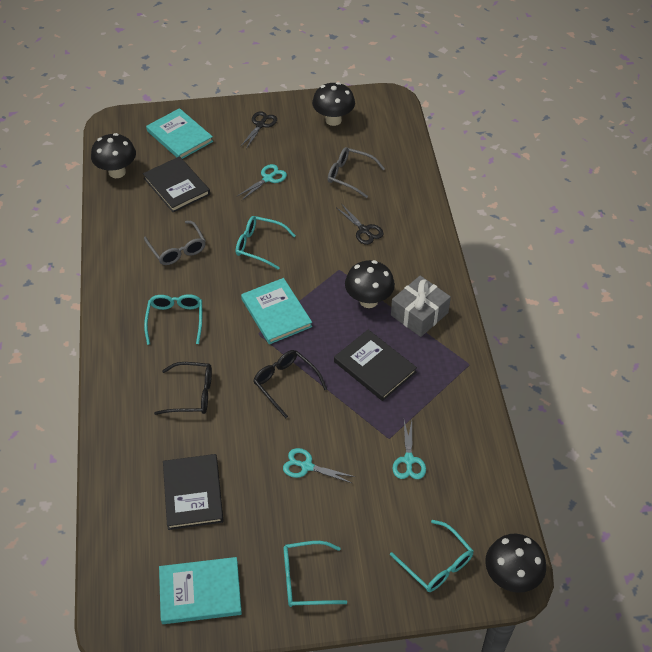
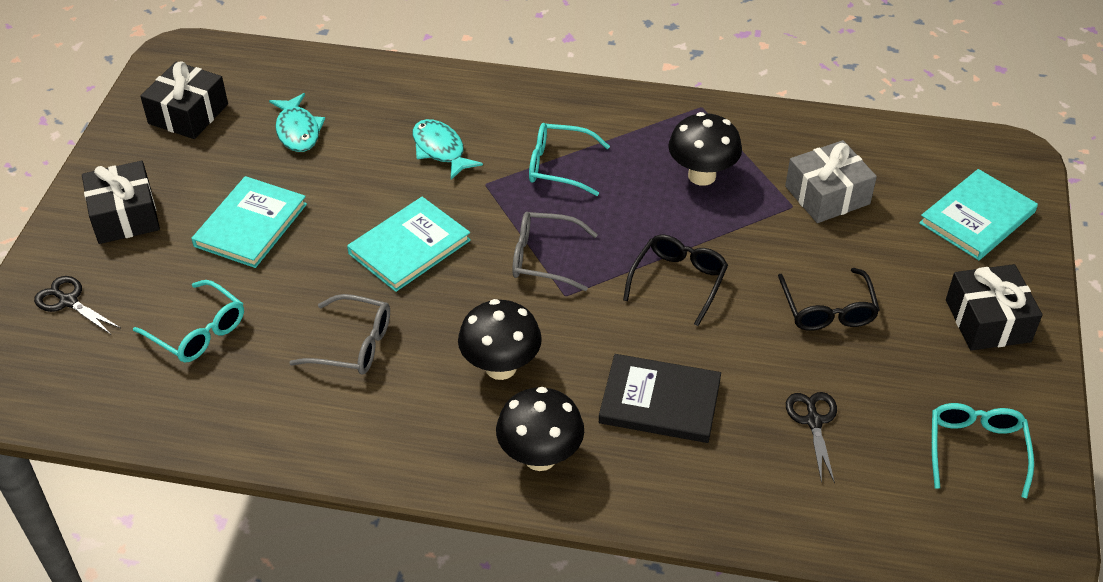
black book: [143,156,210,212] [163,454,224,530] [334,329,417,401] = 3 -> [599,354,721,443] = 1
black gift: none = 0 -> [82,161,160,244] [140,61,228,139] [946,264,1042,351] = 3
black mushroom: [91,133,136,178] [312,82,355,126] [345,260,395,308] [485,534,546,593] = 4 -> [458,299,542,380] [496,387,584,471] [668,112,742,186] = 3
turquoise fish: none = 0 -> [269,93,325,152] [413,119,483,180] = 2
turquoise glasses: [144,294,202,345] [236,216,296,270] [283,541,347,607] [390,520,473,592] = 4 -> [133,280,244,362] [529,123,610,196] [932,403,1034,499] = 3
turquoise scissors: [238,164,287,201] [283,448,355,483] [392,421,426,479] = 3 -> none = 0

